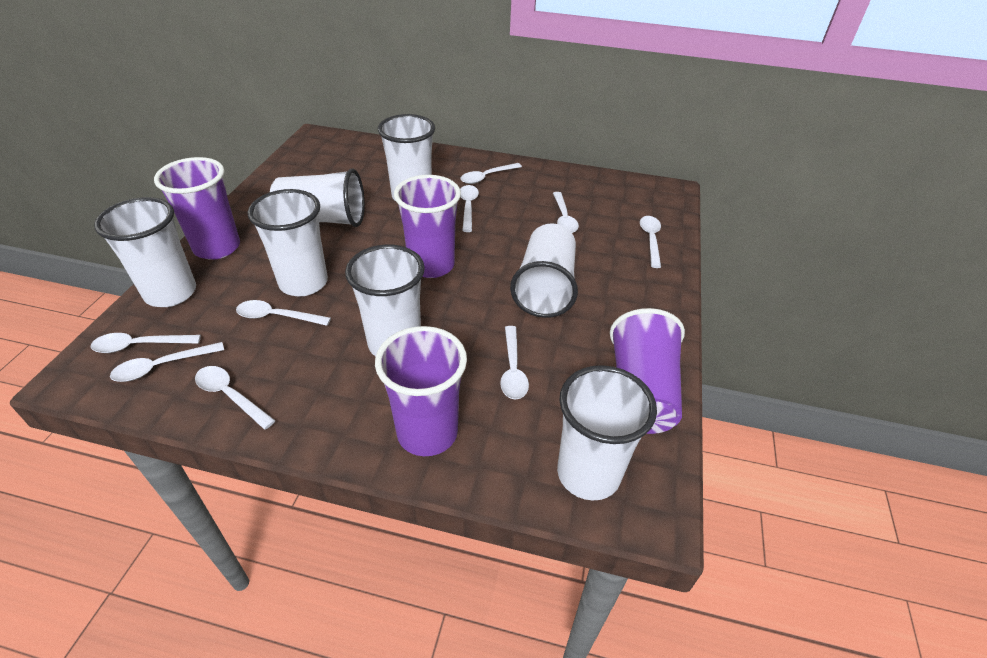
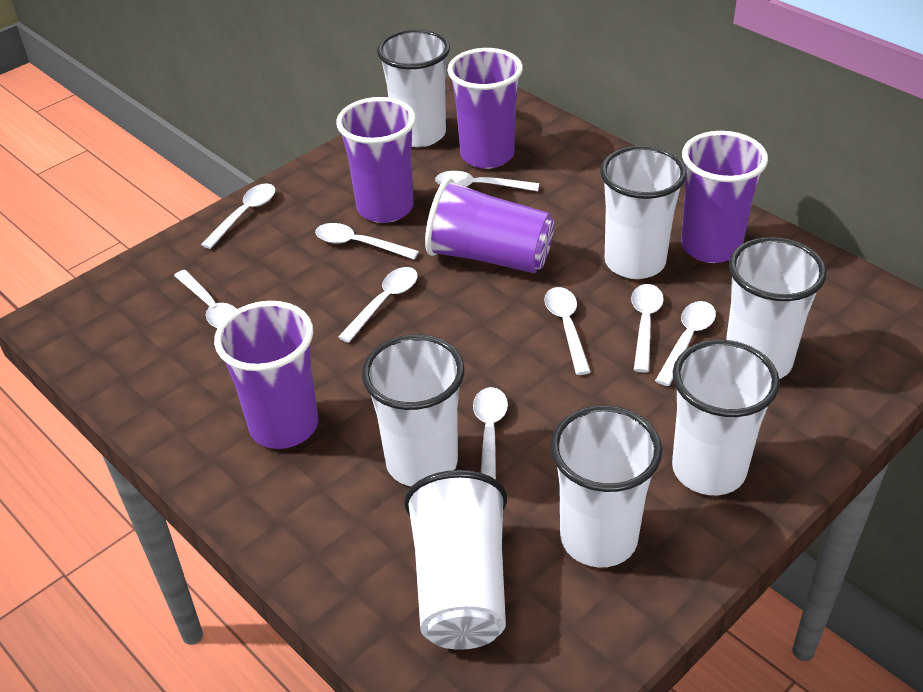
purple cup: [154,157,240,260] [375,326,467,456] [394,175,461,278] [610,308,685,434] = 4 -> [214,301,318,449] [336,97,416,223] [425,178,555,273] [447,48,523,169] [681,131,768,263] = 5

